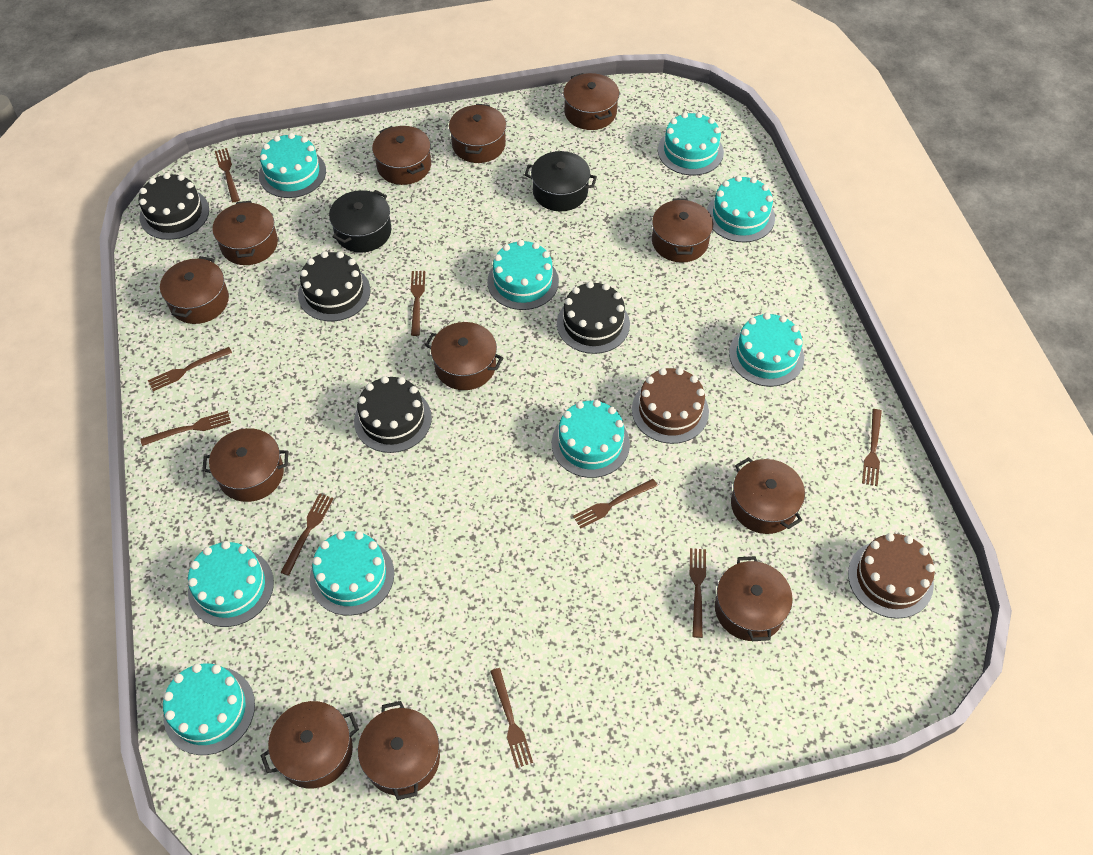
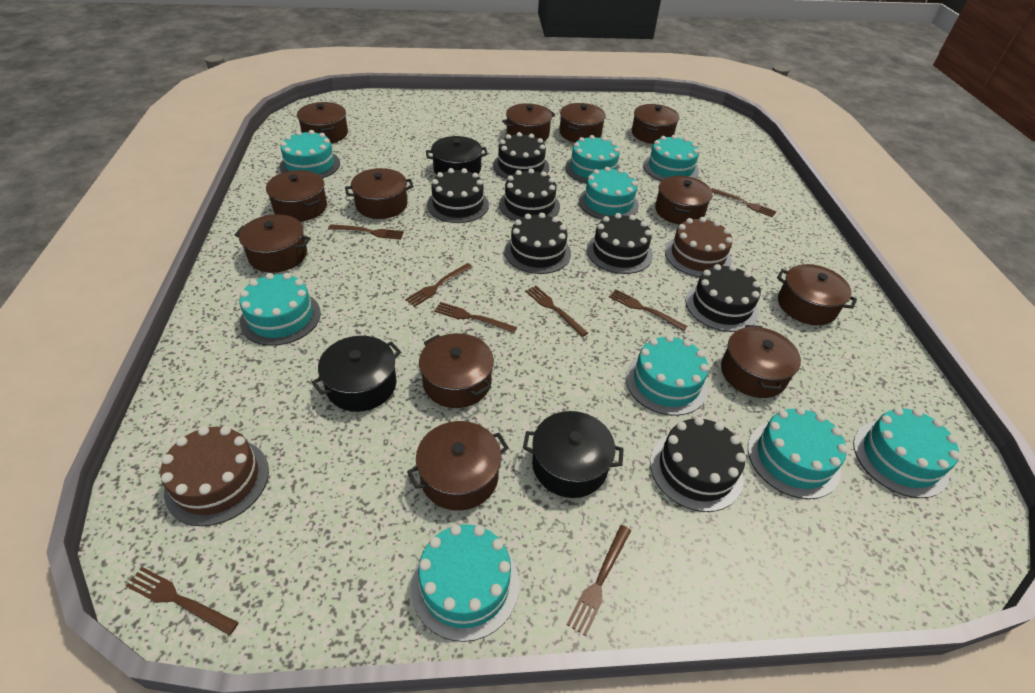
black cake: [138,173,209,240] [298,251,371,321] [354,376,432,453] [557,281,630,354] = 4 -> [427,168,489,223] [493,132,549,179] [499,169,560,221] [504,213,571,274] [587,213,653,274] [650,417,746,512] [686,264,761,332] = 7
black pot: [329,190,391,253] [525,151,597,211] = 2 -> [311,336,401,412] [426,136,488,175] [523,411,624,498] = 3
brown fork: [141,411,231,446] [148,347,232,391] [215,148,240,202] [280,493,334,576] [411,271,425,336] [490,668,533,768] [573,479,658,528] [690,548,706,638] [862,409,882,486] = 9 -> [126,567,239,635] [328,224,404,240] [405,263,472,307] [434,302,517,333] [525,286,588,337] [567,525,631,636] [609,290,687,331] [711,188,776,217] = 8

